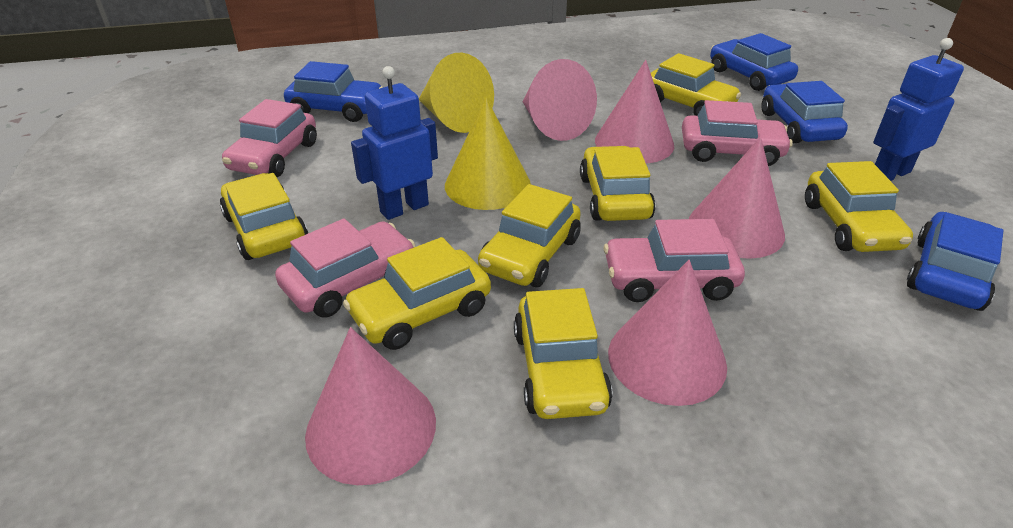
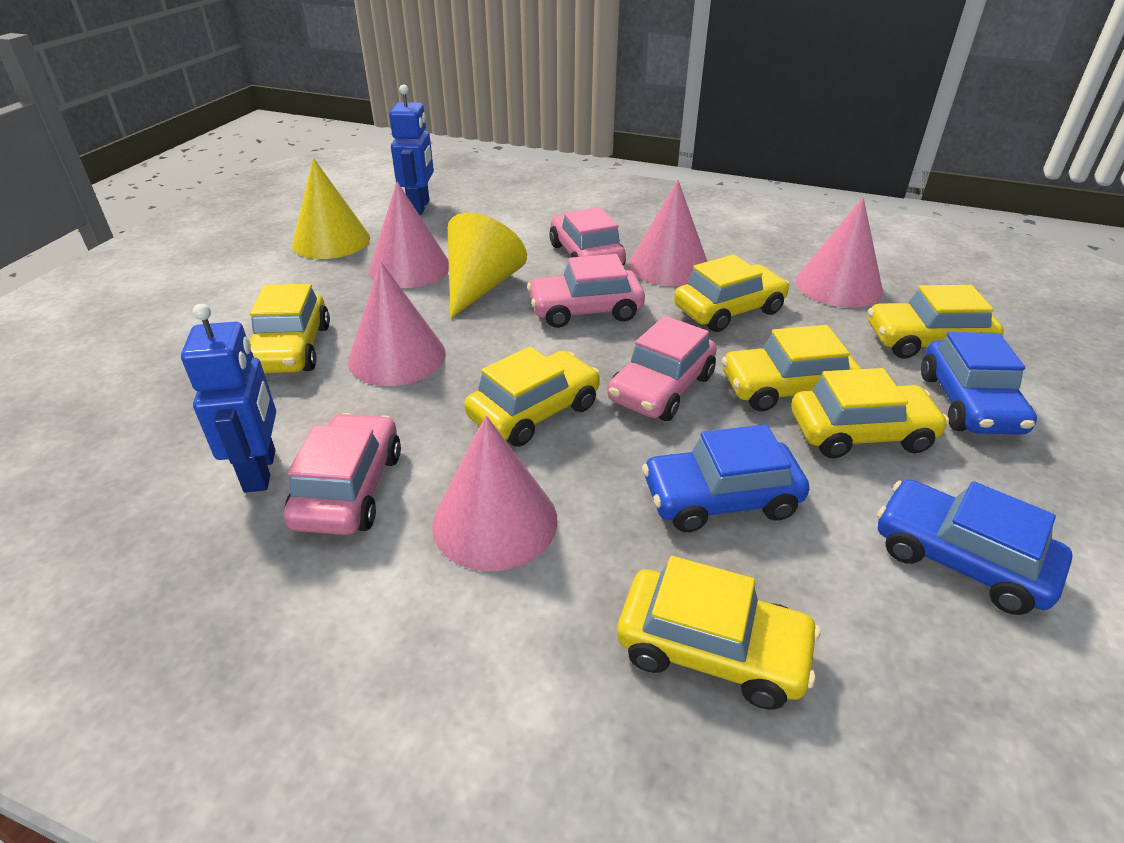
blue car: [284,61,383,122] [710,33,798,91] [761,81,848,143] [907,212,1004,311] = 4 -> [642,424,809,532] [877,479,1073,615] [921,332,1037,435] = 3

